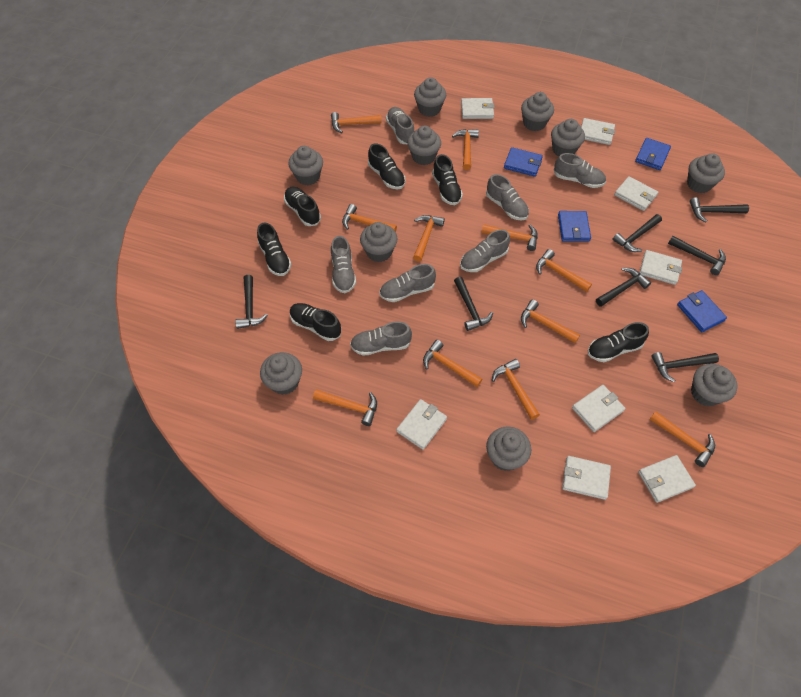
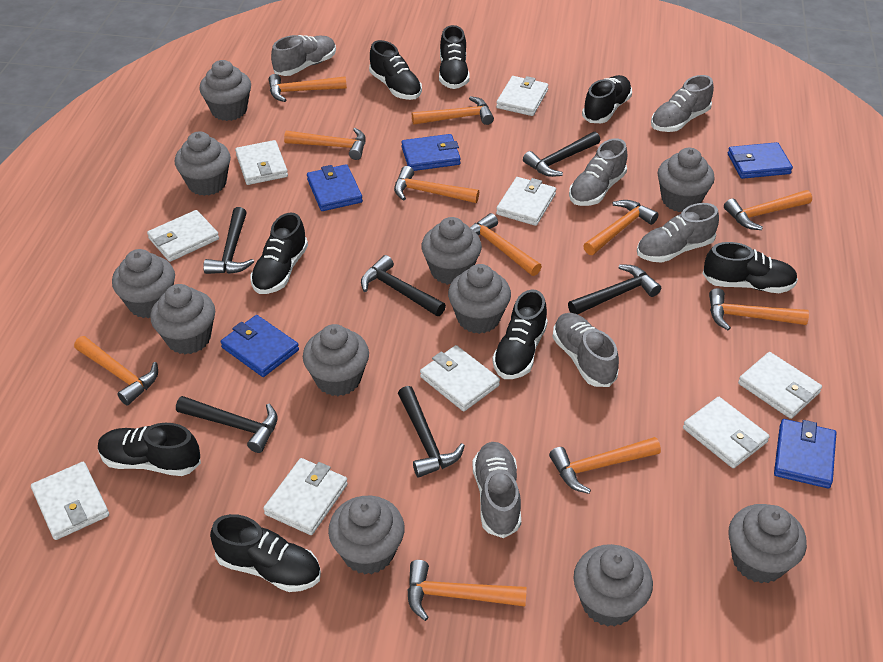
black hammer: [235,275,268,329] [454,277,493,331] [596,268,651,307] [612,214,662,252] [651,352,719,382] [668,236,726,275] [690,197,749,222] = 7 -> [176,396,278,453] [203,207,254,274] [361,255,446,316] [398,386,465,478] [523,132,600,177] [568,264,661,314] = 6
black shoe: [257,222,292,276] [284,187,321,226] [290,303,341,341] [368,144,405,189] [432,154,463,205] [588,322,649,362] = 6 -> [98,423,201,476] [210,514,321,592] [251,213,308,294] [369,40,422,100] [439,25,470,89] [492,289,548,379] [582,75,632,123] [703,242,798,293] = 8
blue wallet: [504,147,543,177] [558,211,591,242] [635,138,671,170] [677,290,727,332] = 4 -> [221,315,299,377] [307,164,363,211] [401,134,461,171] [728,142,793,179] [774,419,836,488] = 5
grey cupcake: [260,352,302,395] [288,146,323,185] [360,222,397,262] [407,126,441,165] [414,77,446,117] [486,426,531,471] [521,92,554,131] [551,119,585,156] [687,153,725,193] [691,364,737,406] = 10 -> [112,249,175,318] [150,284,215,354] [175,131,231,196] [199,60,251,121] [303,324,369,396] [328,496,405,574] [422,217,482,285] [448,264,511,334] [573,544,653,627] [658,148,715,212] [729,504,807,584] = 11
grey shoe: [331,236,356,293] [350,321,412,356] [379,264,436,302] [386,107,414,144] [460,229,510,272] [486,174,529,220] [554,153,606,188] = 7 -> [271,35,336,76] [472,442,521,538] [553,313,619,387] [569,138,627,206] [637,203,719,263] [651,75,714,132] = 6
white wallet: [396,399,447,450] [461,98,495,119] [562,456,611,500] [572,385,625,432] [581,118,615,145] [614,176,658,211] [638,455,696,503] [640,250,682,285] = 8 -> [31,462,109,540] [147,210,219,262] [235,140,288,185] [263,458,348,535] [420,345,500,411] [496,76,548,116] [496,177,556,226] [683,397,770,468] [738,352,822,419] = 9

